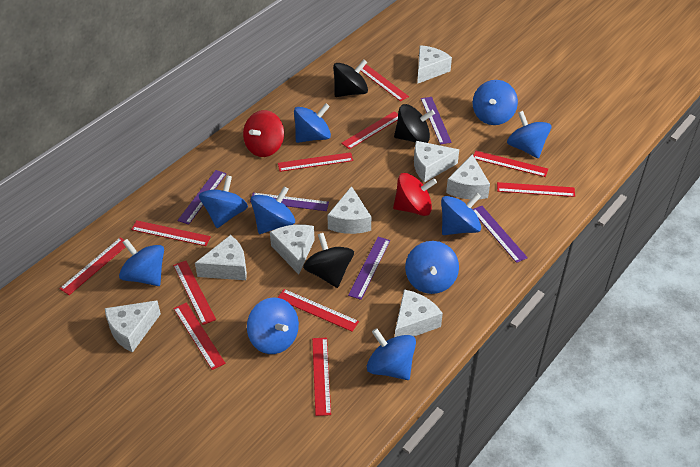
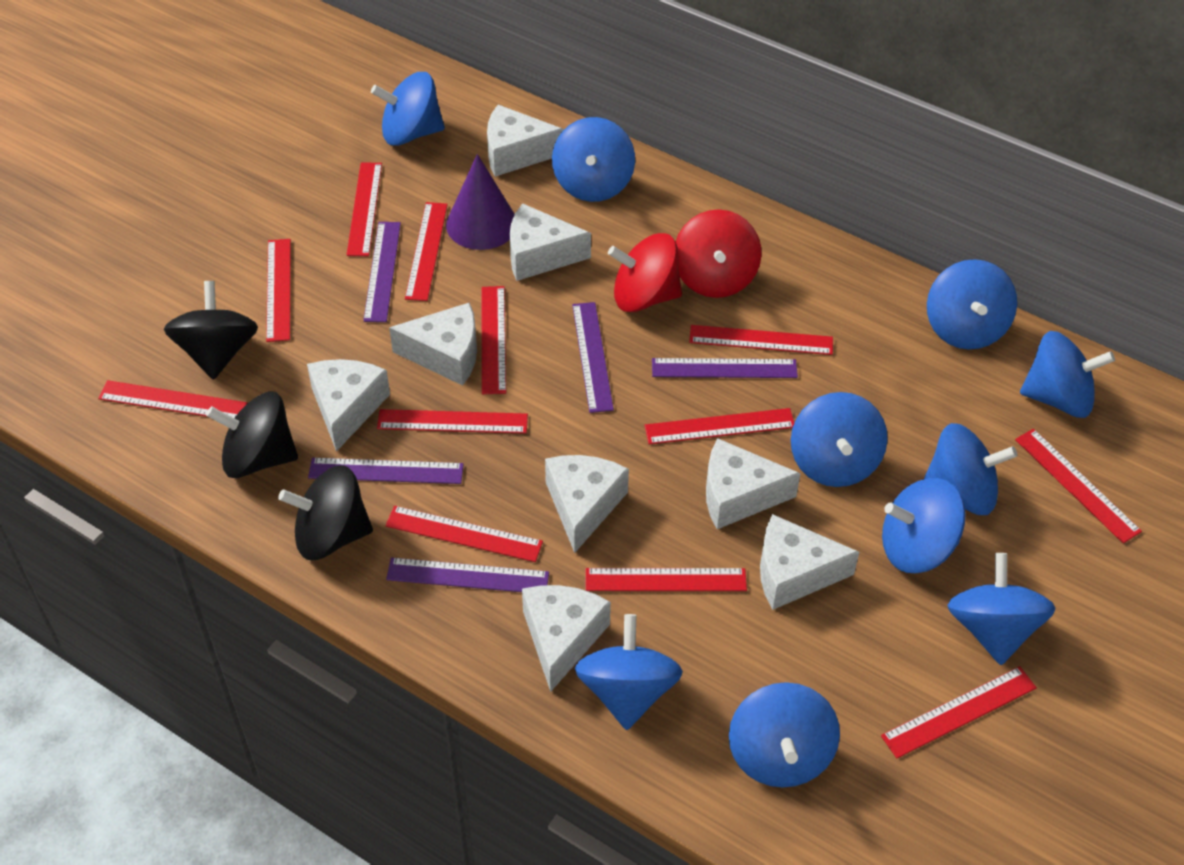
purple cone: none = 0 -> [446,154,515,250] = 1
red ruler: [59,237,126,295] [131,220,211,246] [173,261,216,325] [174,303,225,370] [277,289,359,332] [278,152,353,172] [312,338,331,416] [341,111,398,149] [356,64,409,101] [473,151,548,177] [497,182,575,197] = 11 -> [98,380,247,418] [266,239,291,342] [347,162,382,256] [377,409,528,434] [385,506,543,562] [405,202,448,301] [481,286,506,394] [585,568,747,591] [644,408,794,444] [689,325,833,355] [881,666,1037,758] [1015,429,1142,543] = 12

